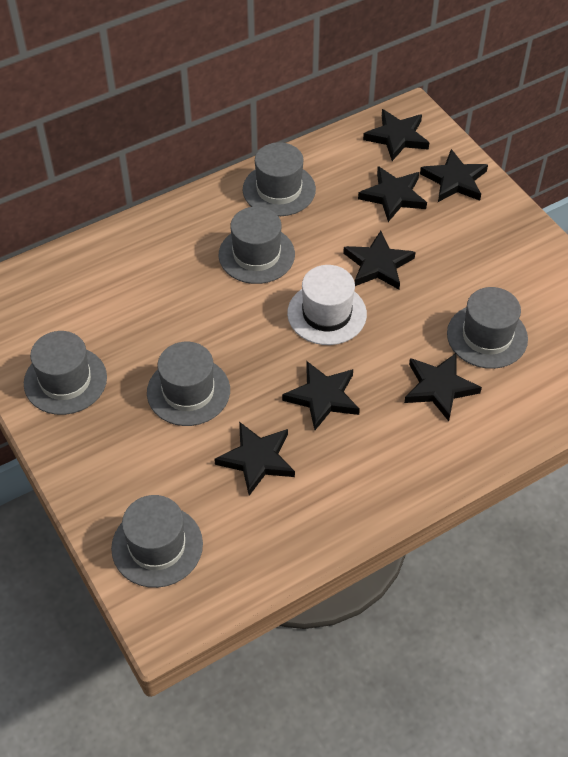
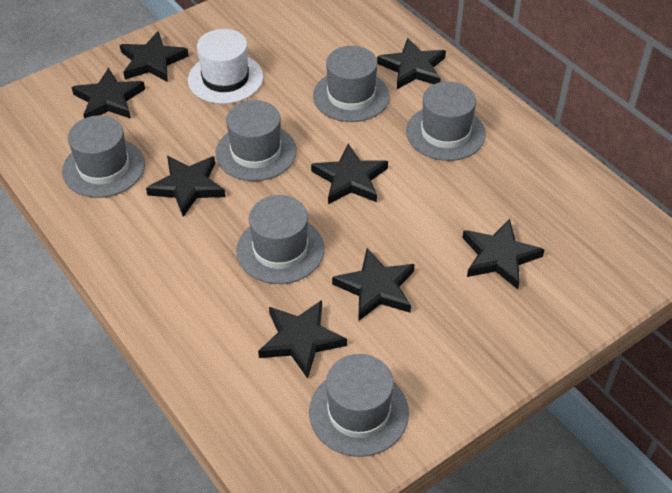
black star: [214,422,295,496] [282,361,360,430] [343,231,415,289] [358,166,427,222] [363,109,429,161] [404,353,482,421] [420,149,488,202] = 7 -> [71,68,145,119] [120,31,189,82] [146,156,226,217] [258,300,347,379] [311,144,388,204] [332,248,415,321] [377,38,446,89] [462,219,545,289] = 8

